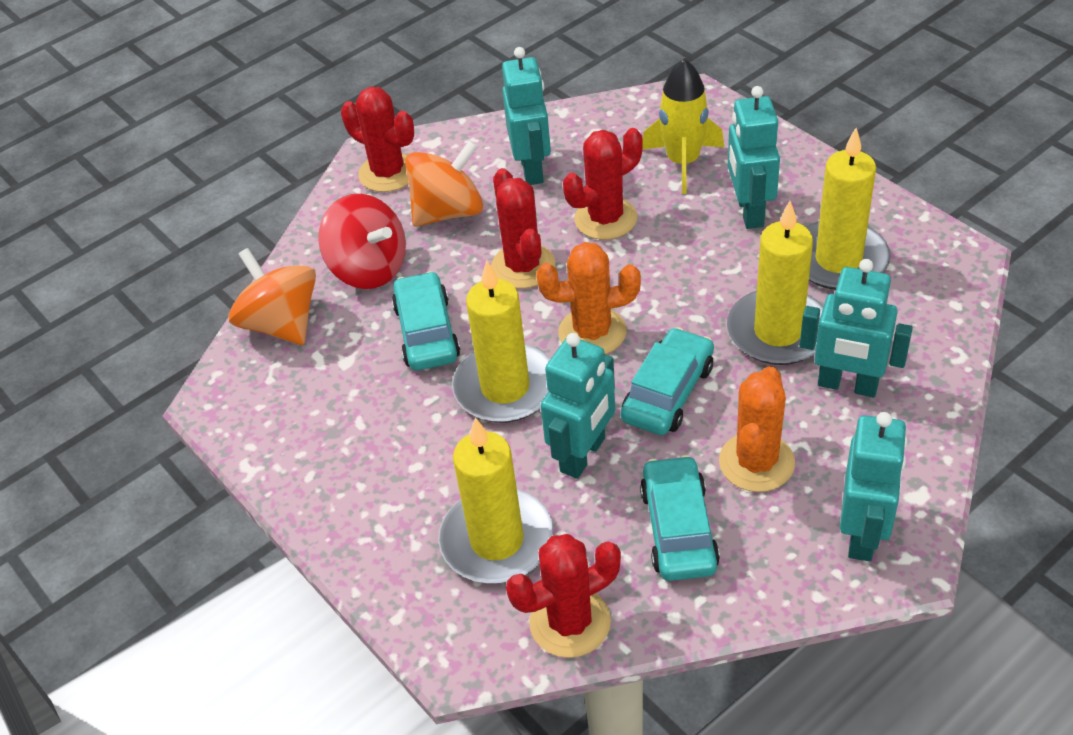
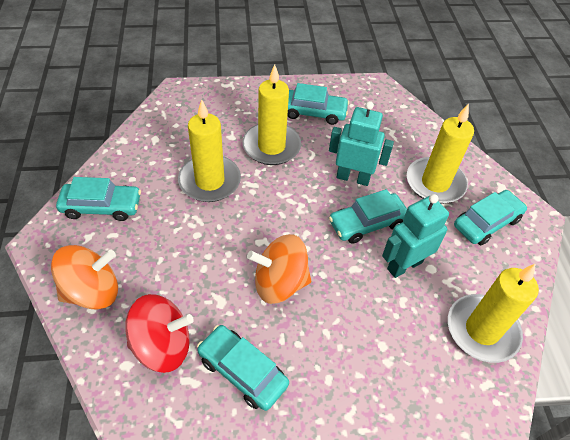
orange cactus: [536,242,641,355] [719,366,795,492] = 2 -> none = 0
red cactus: [341,87,414,192] [491,168,555,289] [506,534,621,658] [563,128,643,240] = 4 -> none = 0
turquoise car: [392,271,460,370] [620,327,714,435] [640,455,720,581] = 3 -> [56,177,141,221] [197,325,289,411] [287,83,349,125] [329,189,407,244] [454,190,527,245] = 5
turquoise robot: [502,47,551,185] [541,333,615,479] [728,86,780,229] [800,259,913,397] [840,412,907,561] = 5 -> [329,101,394,186] [382,194,449,278] = 2
yellow rocket: [642,59,724,194] = 1 -> none = 0

